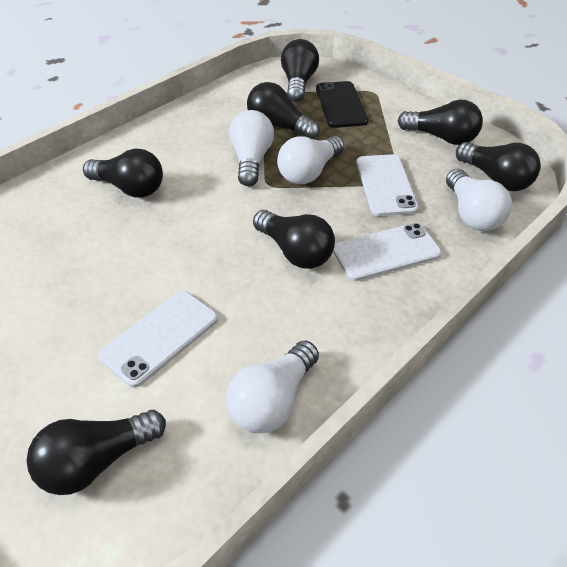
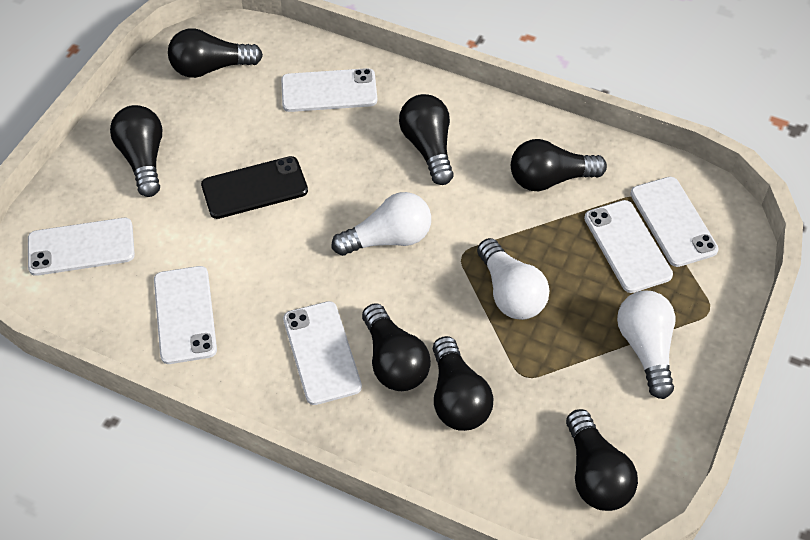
white light bulb: [226,341,319,433] [229,110,274,186] [277,136,344,184] [446,169,512,231] = 4 -> [332,192,431,256] [477,238,550,320] [617,290,675,399] = 3
white phone: [99,291,218,388] [333,223,442,281] [356,154,419,216] = 3 -> [28,218,135,276] [154,266,217,364] [281,68,377,112] [283,301,362,405] [584,200,673,293] [630,177,719,267] = 6

